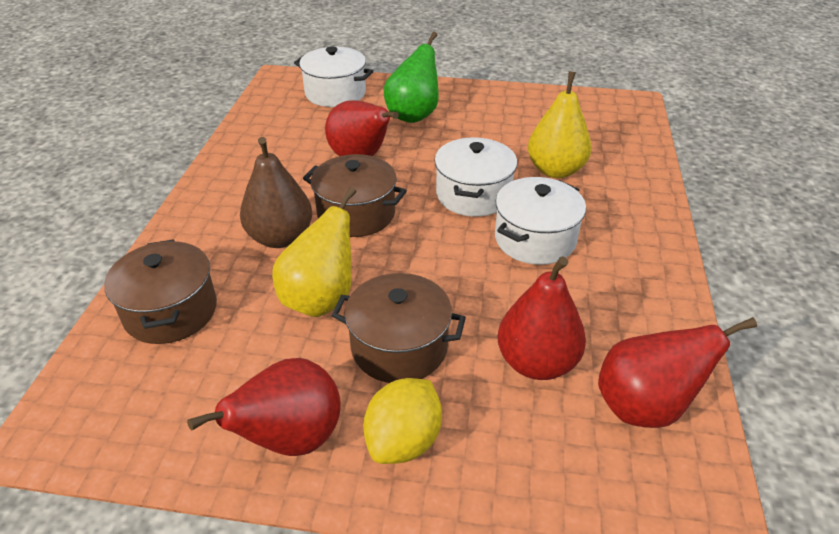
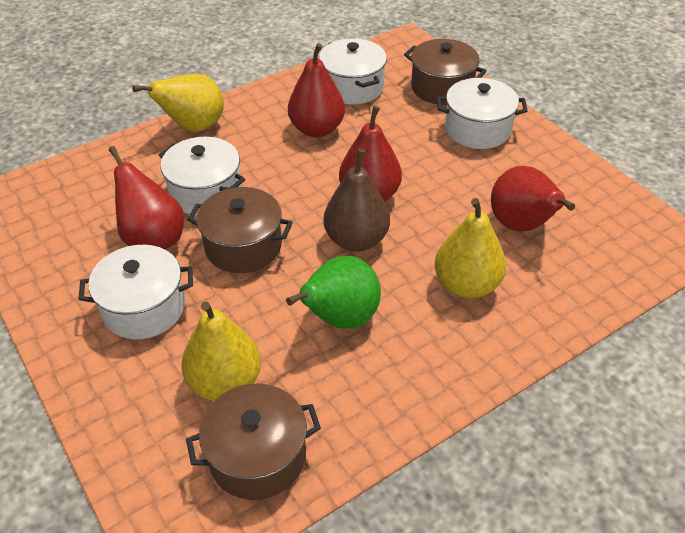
white pot: [294,46,373,107] [434,137,517,217] [495,177,586,265] = 3 -> [79,245,193,339] [159,137,245,216] [319,38,387,105] [437,78,528,149] = 4
yellow lemon: [363,378,442,464] = 1 -> none = 0
yellow pear: [272,187,357,317] [528,71,592,178] = 2 -> [132,74,224,132] [181,301,261,401] [435,198,506,298] = 3

